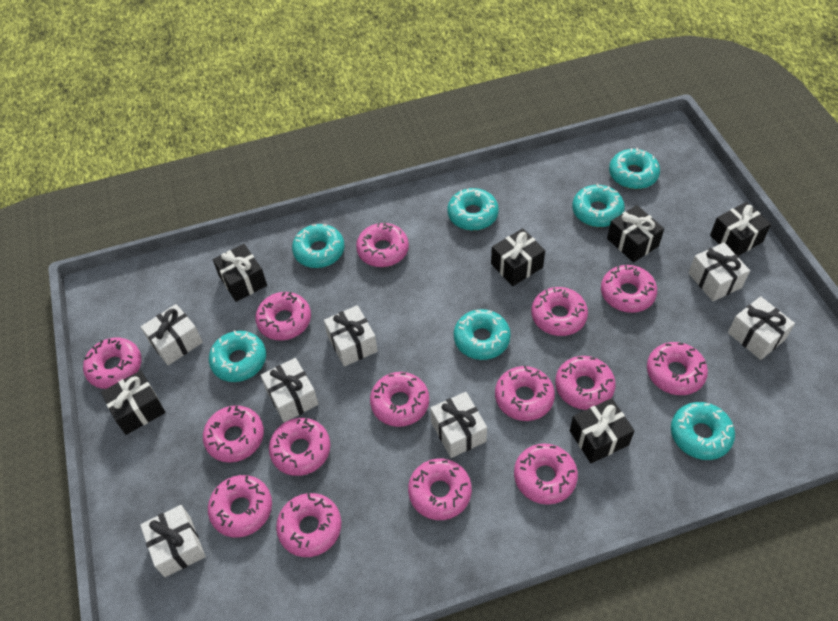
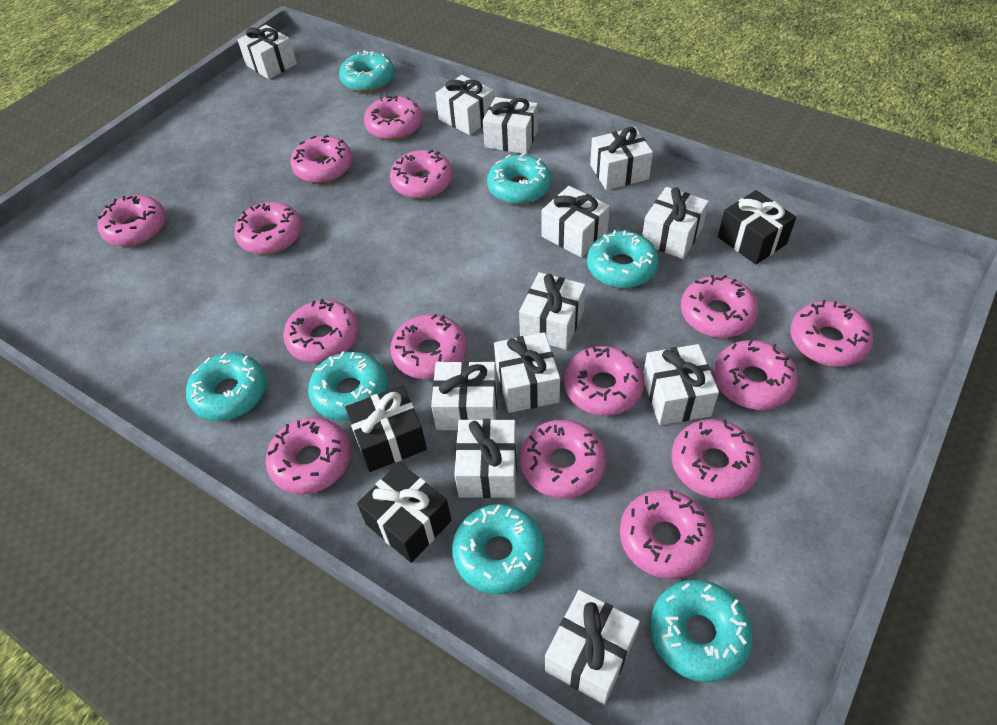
black gift: [101,370,165,435] [213,244,267,302] [491,228,545,286] [570,398,635,463] [607,205,664,263] [710,202,771,256] = 6 -> [345,385,427,472] [357,462,451,563] [718,190,796,265] = 3
white gift: [140,505,205,577] [141,304,203,365] [260,358,319,422] [324,305,378,367] [430,392,487,458] [689,243,750,301] [728,296,795,360] = 7 -> [237,25,297,79] [431,361,497,430] [435,75,494,135] [454,419,517,498] [483,97,538,154] [494,332,560,413] [519,272,586,350] [542,186,610,258] [545,590,640,705] [590,127,653,190] [642,187,709,259] [643,344,719,425] = 12

